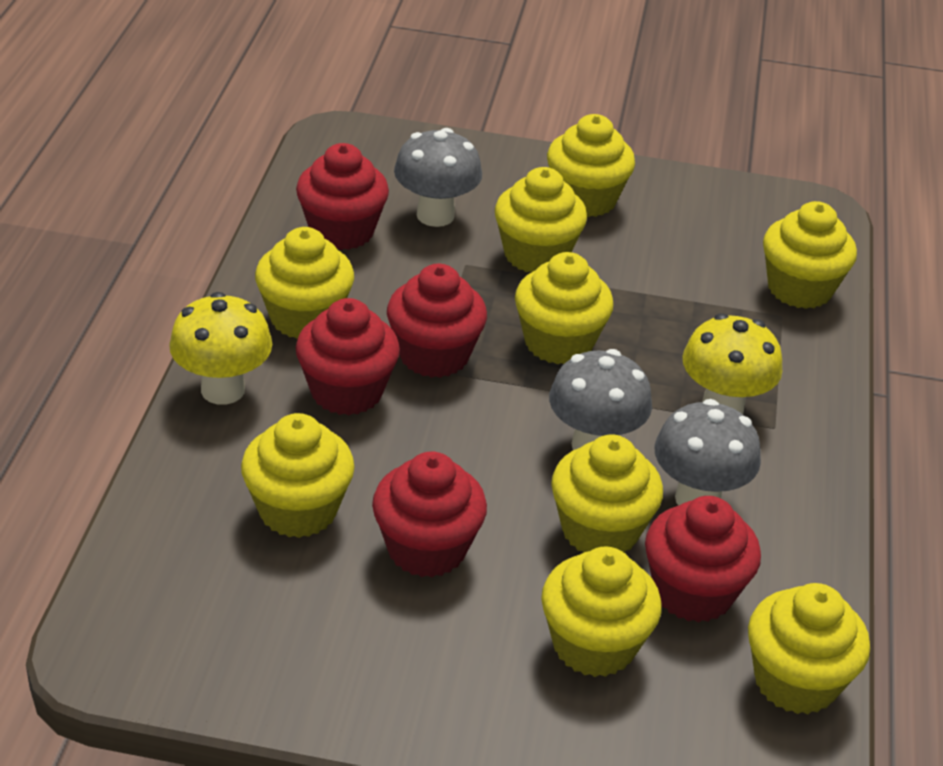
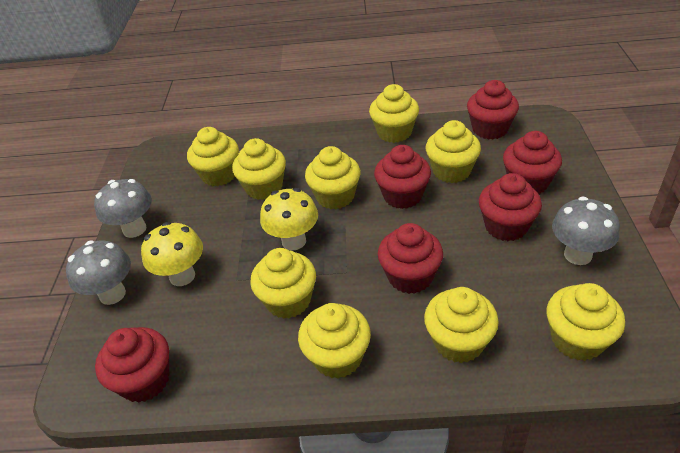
red cupcake: [296,143,389,250] [296,298,400,415] [372,451,487,577] [387,264,487,378] [645,496,761,623] = 5 -> [95,327,169,403] [374,145,431,209] [378,223,443,294] [467,80,519,139] [479,173,542,241] [503,131,562,194] = 6

